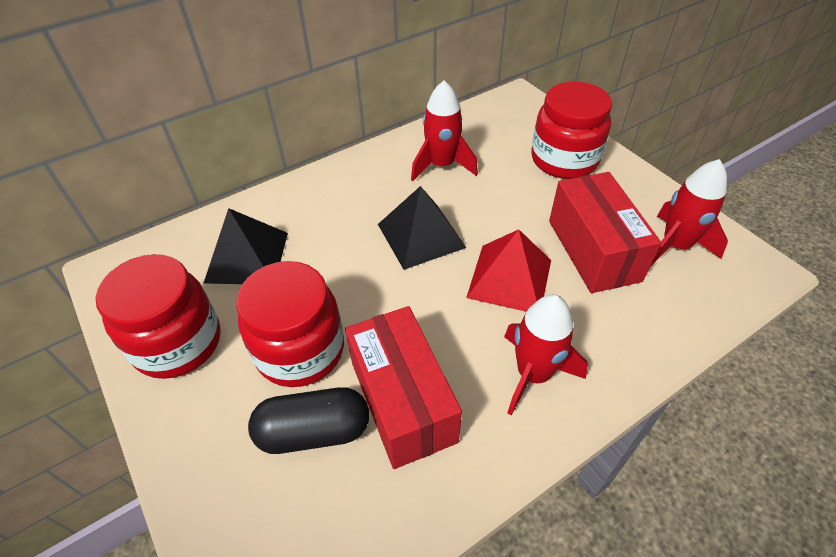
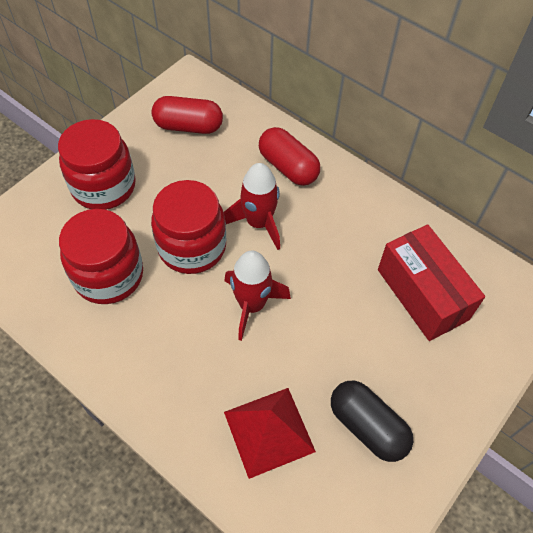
black pyramid: [204,208,288,284] [378,186,467,270] = 2 -> none = 0
red box: [345,306,462,469] [549,172,661,293] = 2 -> [378,224,485,341] = 1
red capsule: none = 0 -> [152,96,223,134] [259,127,320,186] = 2
red rocket: [411,80,478,181] [504,294,588,416] [650,159,728,267] = 3 -> [224,163,280,250] [224,251,291,341] = 2

